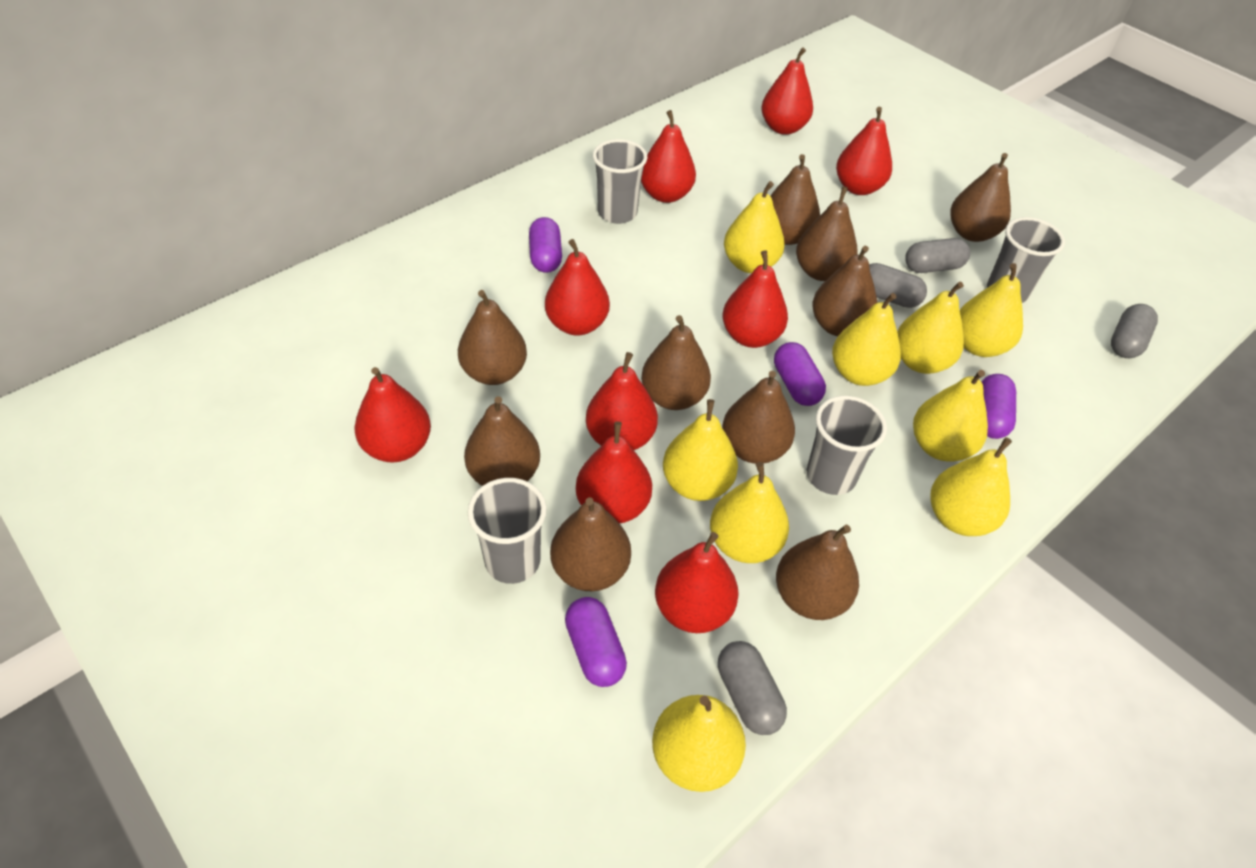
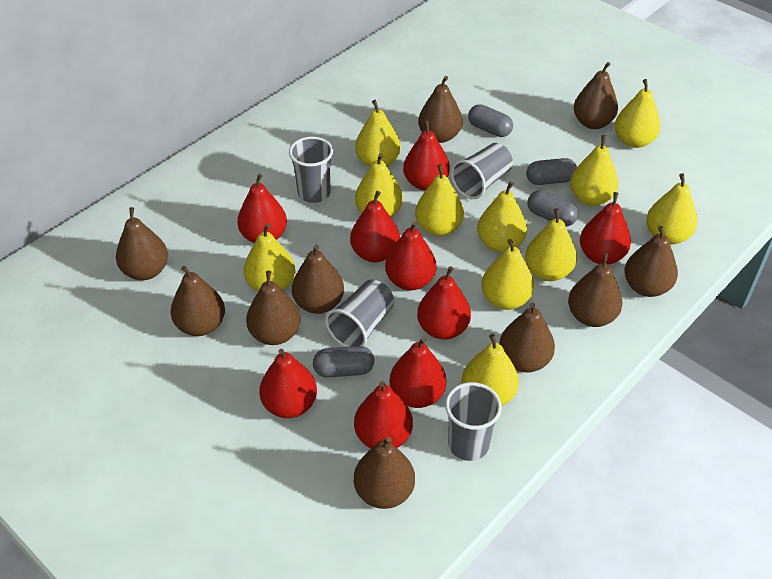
purple capsule: [529,217,562,273] [565,597,627,687] [774,342,826,406] [982,374,1016,439] = 4 -> none = 0
yellow pear: [652,695,746,792] [663,399,738,501] [710,462,789,563] [724,181,785,273] [832,293,901,386] [897,282,964,374] [913,370,988,462] [930,437,1012,536] [960,263,1023,357] = 9 -> [244,223,296,292] [355,100,401,167] [355,153,403,217] [415,164,464,236] [462,334,519,406] [477,181,527,252] [481,239,534,310] [525,208,577,281] [570,135,619,206] [615,79,660,148] [646,173,697,245] = 11

